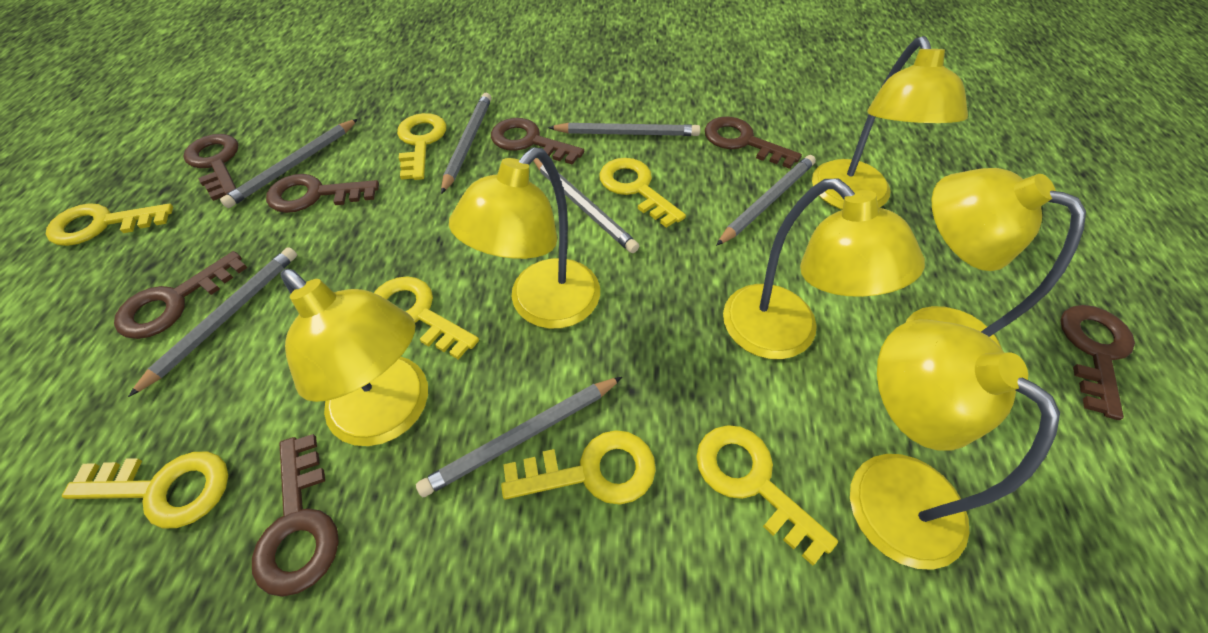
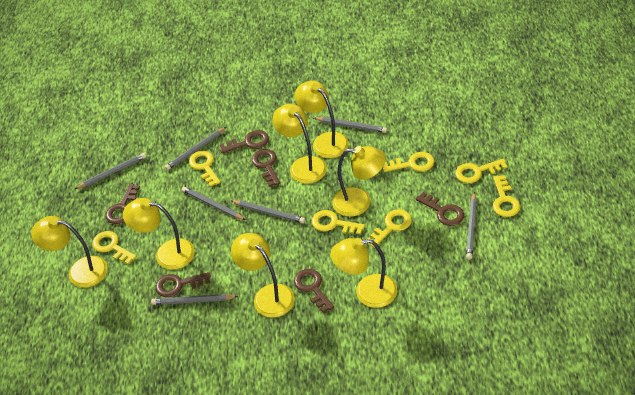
brown key: [114,251,247,339] [184,134,238,201] [252,434,339,597] [266,174,379,213] [491,118,584,165] [705,116,802,169] [1060,305,1135,420] = 7 -> [105,184,140,224] [155,272,211,297] [220,130,269,153] [252,149,280,187] [294,269,334,313] [416,192,464,226] = 6
yellow lamp: [281,269,428,446] [449,147,600,329] [723,179,925,359] [812,36,968,210] [850,319,1060,570] [906,168,1086,349] = 6 -> [31,216,108,287] [123,198,195,270] [231,233,295,318] [273,104,327,184] [295,80,349,158] [331,238,397,308] [332,146,386,217] = 7

